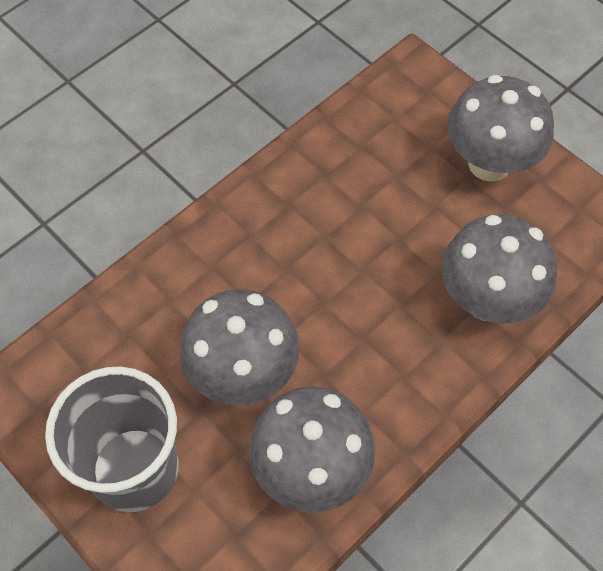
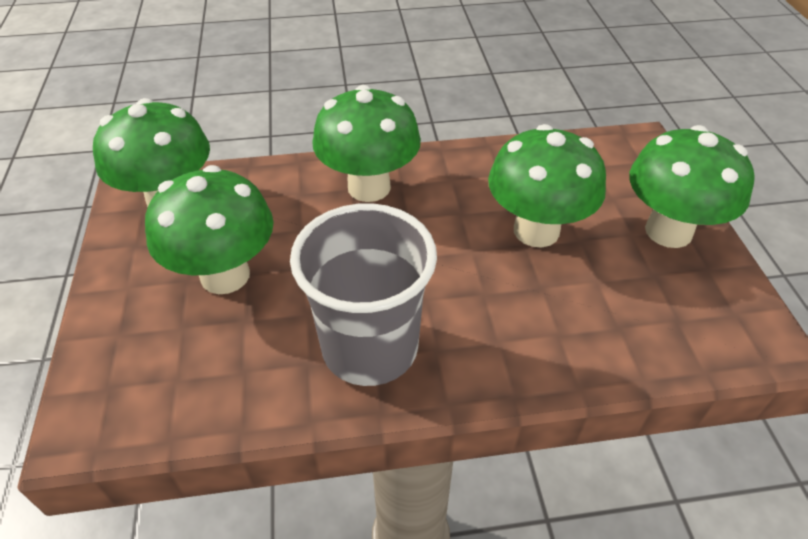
green mushroom: none = 0 -> [93,98,210,207] [145,165,274,294] [312,85,421,202] [488,124,606,248] [629,125,755,248] = 5
grey mushroom: [180,289,300,406] [249,386,375,513] [441,214,557,324] [447,75,554,182] = 4 -> none = 0

